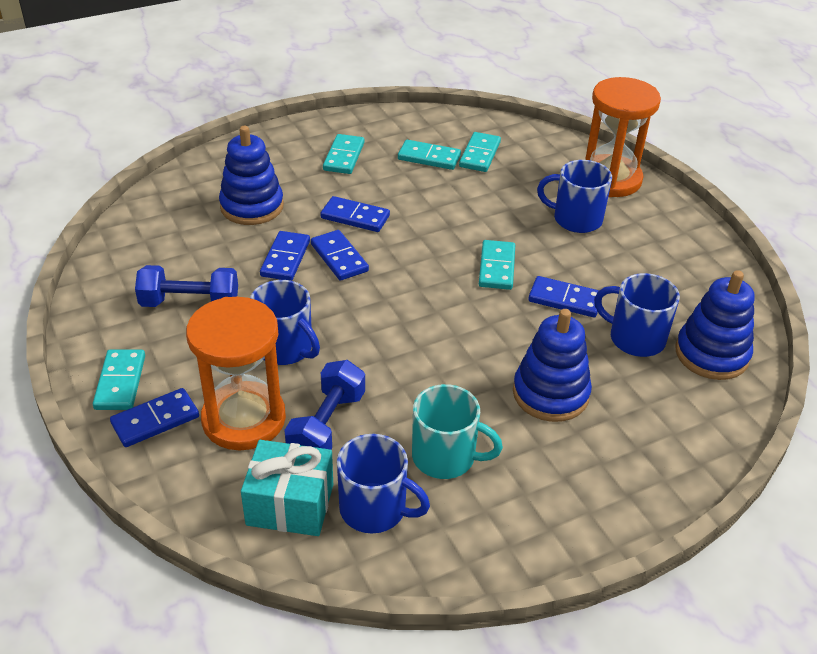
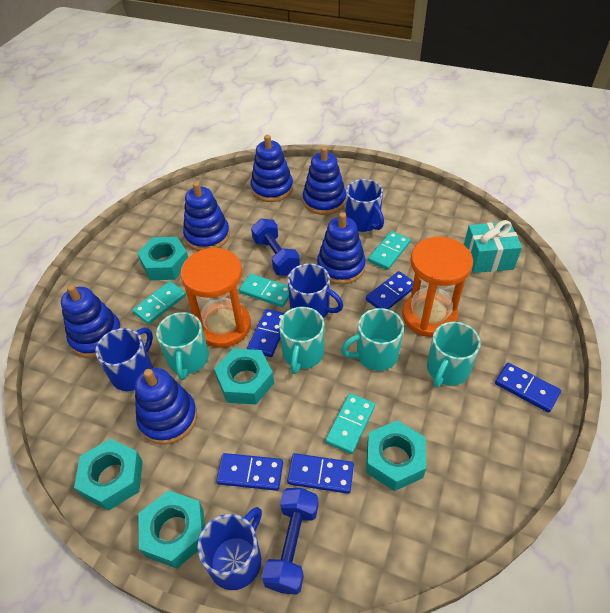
blue stacking toy: [219,126,284,225] [513,309,592,422] [676,270,755,380] = 3 -> [61,284,122,358] [135,368,197,444] [183,182,230,251] [251,135,293,202] [303,146,346,215] [317,212,366,284] = 6
turquoise domino: [93,350,145,410] [323,134,365,174] [398,140,461,170] [459,132,501,172] [479,240,515,290] = 5 -> [132,281,186,325] [239,274,289,307] [325,393,375,454] [368,231,411,270] = 4
turquoise mug: [412,384,503,479] = 1 -> [156,312,209,380] [279,307,324,374] [341,308,404,371] [427,322,481,387] = 4
turquoise nut: none = 0 -> [74,439,143,511] [137,237,188,280] [138,490,205,568] [214,348,274,405] [366,420,426,491] = 5

